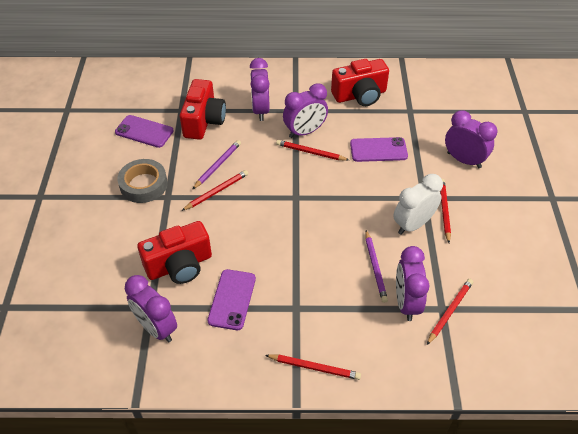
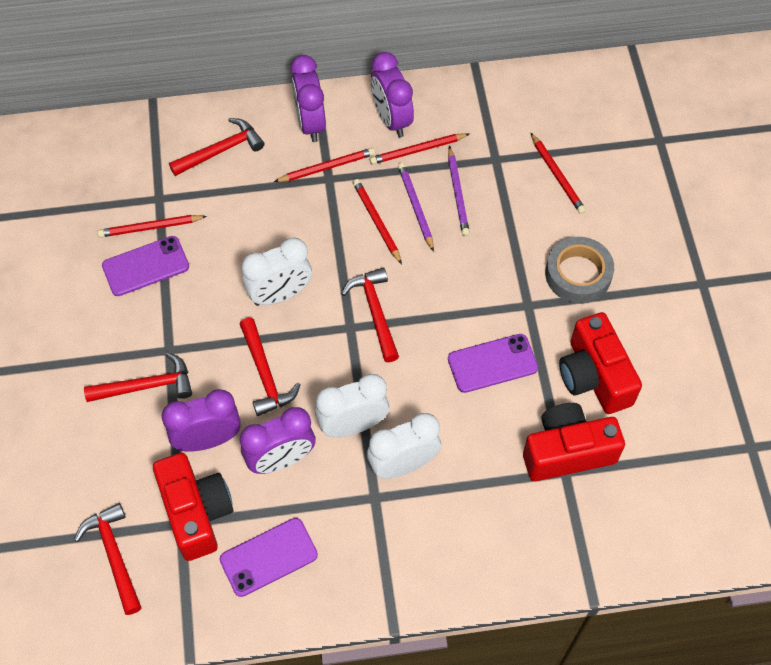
purple clock: [125,275,177,342] [250,58,270,121] [283,83,328,138] [396,246,430,321] [445,110,497,168] = 5 -> [162,389,241,452] [240,407,315,474] [291,55,326,142] [371,52,414,138] = 4
red hammer: none = 0 -> [74,503,142,615] [84,352,192,402] [169,118,264,176] [240,318,301,416] [341,267,399,362] = 5
white clock: [393,174,443,235] = 1 -> [242,238,312,306] [315,374,389,437] [367,413,441,479] = 3

